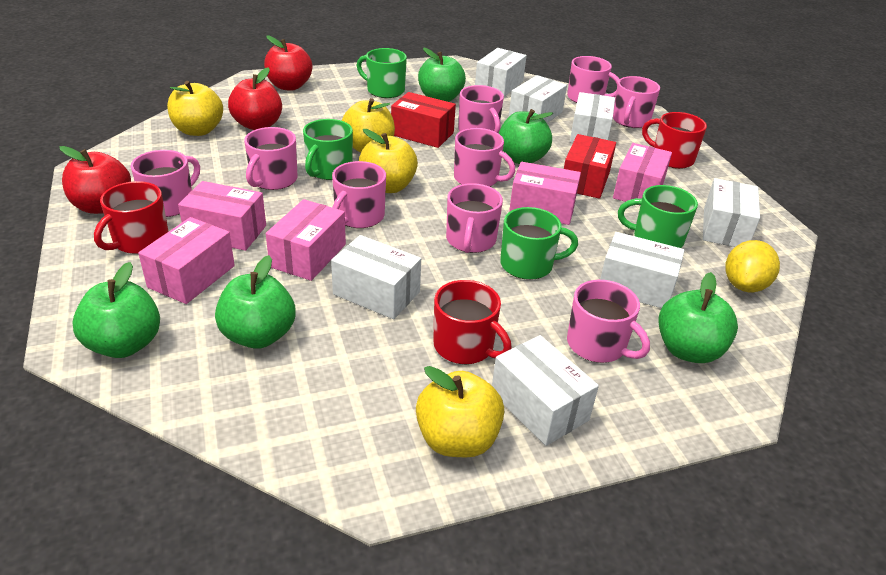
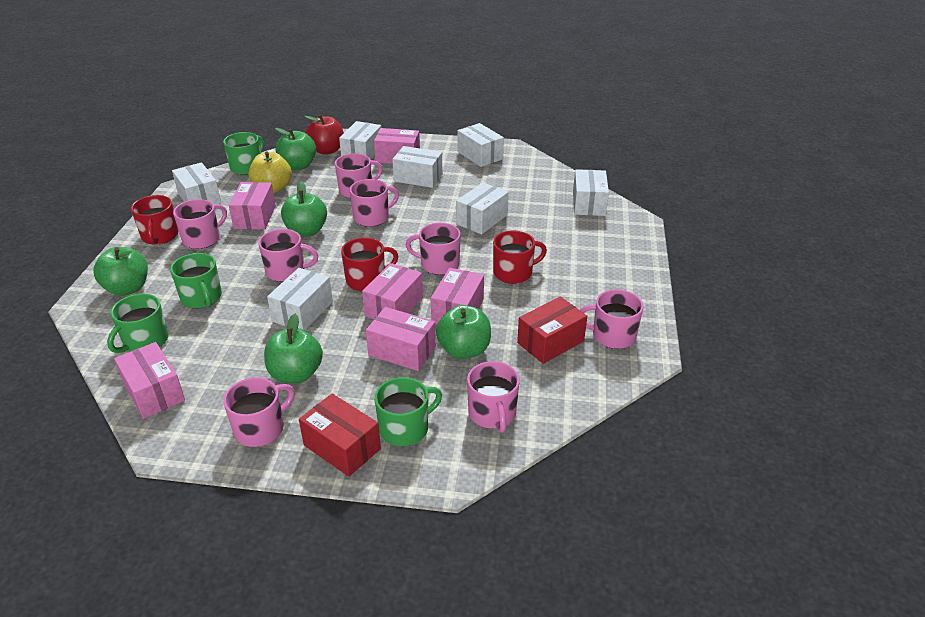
pink box: [138,217,235,304] [178,181,266,251] [266,199,346,281] [509,162,581,225] [613,143,672,202] = 5 -> [114,342,185,419] [229,182,276,230] [362,263,423,319] [366,307,436,371] [374,128,420,164] [431,268,484,324] = 6
pink mug: [131,150,200,217] [244,127,298,190] [332,161,386,228] [446,183,503,253] [454,128,516,187] [458,85,504,134] [567,56,620,103] [567,280,650,363] [613,76,660,128] = 9 -> [173,199,227,249] [223,378,295,447] [258,229,319,282] [335,153,383,198] [349,179,399,227] [406,223,461,275] [467,361,520,433] [580,289,644,349] = 8
red apple: [59,146,131,214] [228,67,282,130] [264,35,312,91] = 3 -> [305,114,344,155] = 1
yellow apple: [167,81,223,136] [342,98,395,152] [359,129,418,193] [416,366,504,457] = 4 -> [249,151,292,193] = 1
yellow lemon: [726,240,780,292] = 1 -> none = 0

